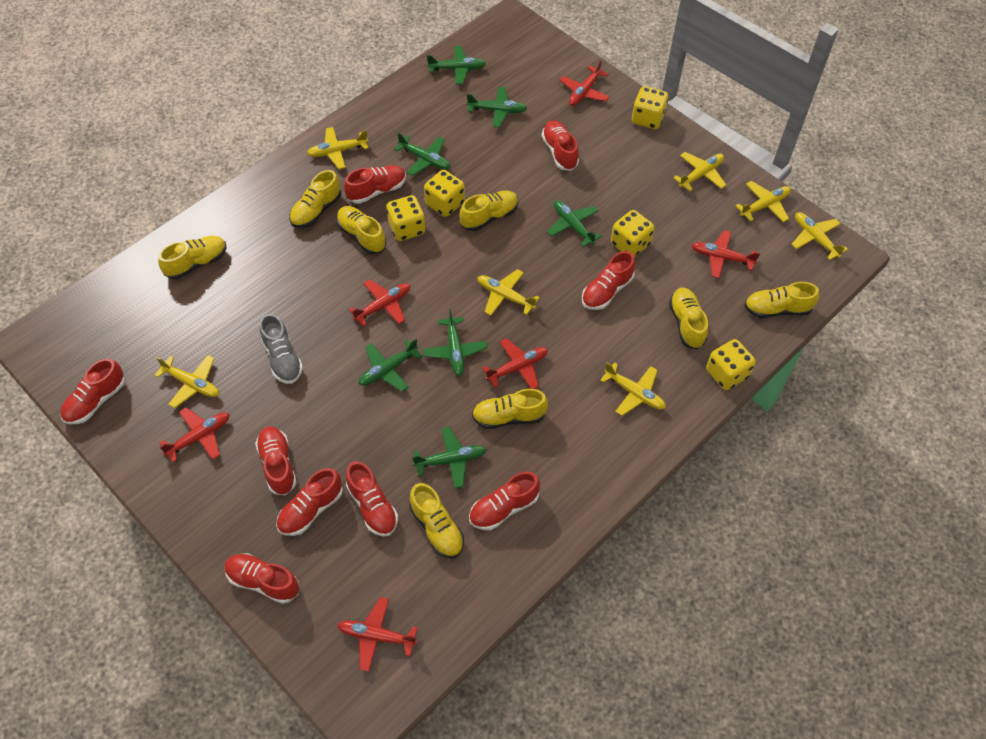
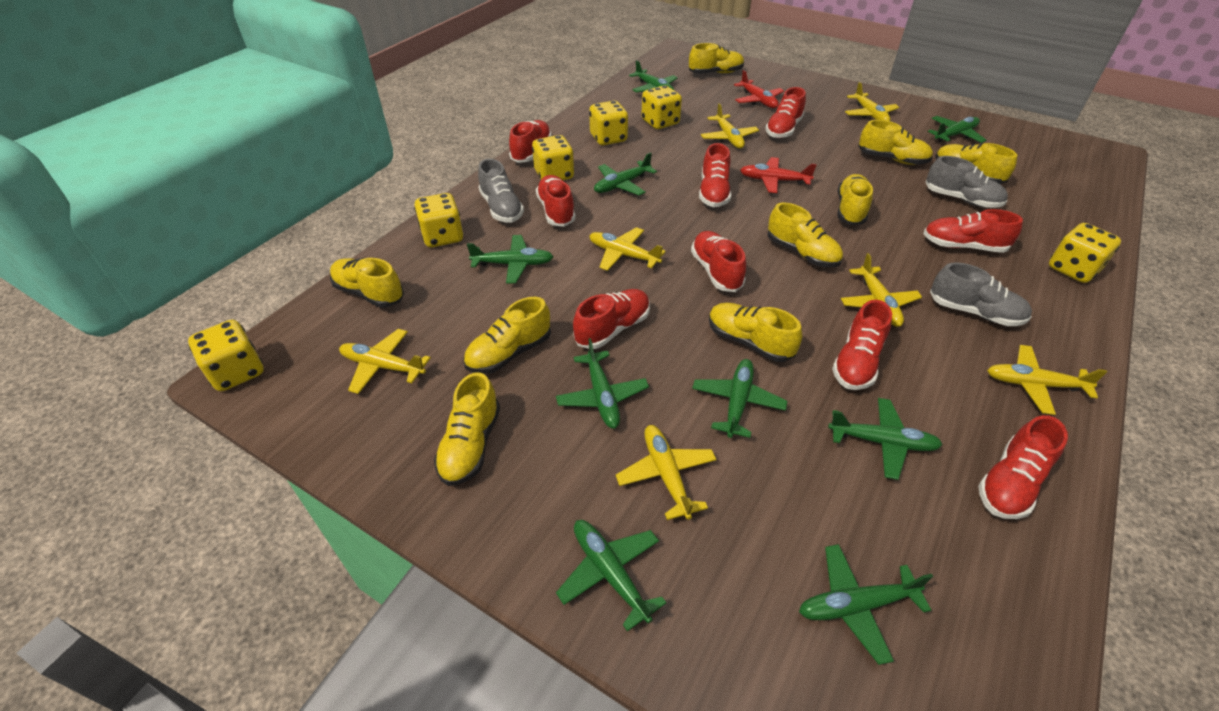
green plane: [359,339,423,391] [394,133,451,176] [412,427,487,488] [423,309,487,376] [427,46,486,84] [467,87,527,128] [547,200,602,247] = 7 -> [467,235,554,283] [556,338,649,429] [556,520,667,632] [594,152,657,195] [629,60,678,92] [692,359,787,438] [799,544,933,665] [828,398,943,480] [928,116,987,143] = 9
grey shoe: [260,313,303,384] = 1 -> [478,158,524,223] [926,156,1008,208] [930,262,1032,326] = 3
red plane: [160,408,229,462] [337,597,418,671] [349,279,410,326] [482,338,548,389] [560,60,610,106] [691,230,760,278] = 6 -> [734,70,784,108] [740,157,817,193] = 2
yellow dice: [386,195,426,241] [424,170,465,217] [611,210,654,257] [632,86,668,129] [706,339,756,390] = 5 -> [188,320,264,391] [414,193,463,247] [532,135,574,180] [589,101,628,145] [641,85,682,129] [1049,223,1121,283] = 6
yellow shoe: [158,236,227,279] [290,170,342,228] [336,206,386,254] [409,483,464,559] [459,191,518,231] [472,389,548,429] [669,287,708,350] [744,282,819,318] = 8 -> [330,258,404,308] [434,372,500,486] [463,297,551,374] [689,43,744,74] [709,303,802,362] [767,202,843,267] [837,174,873,225] [858,120,933,165] [935,143,1017,184] = 9

